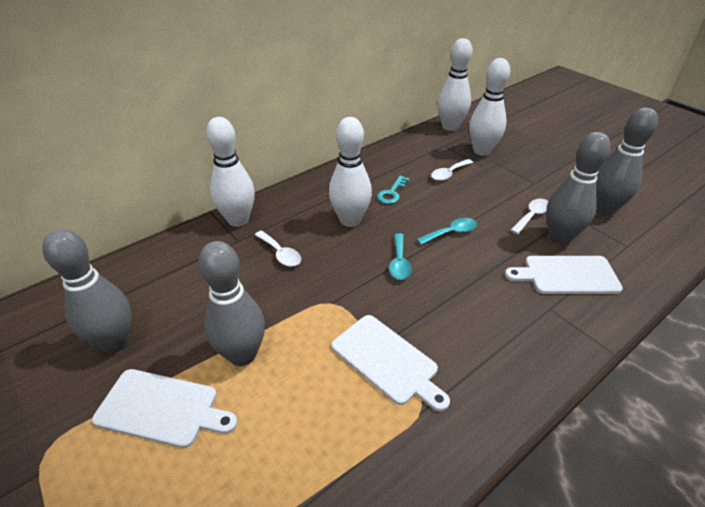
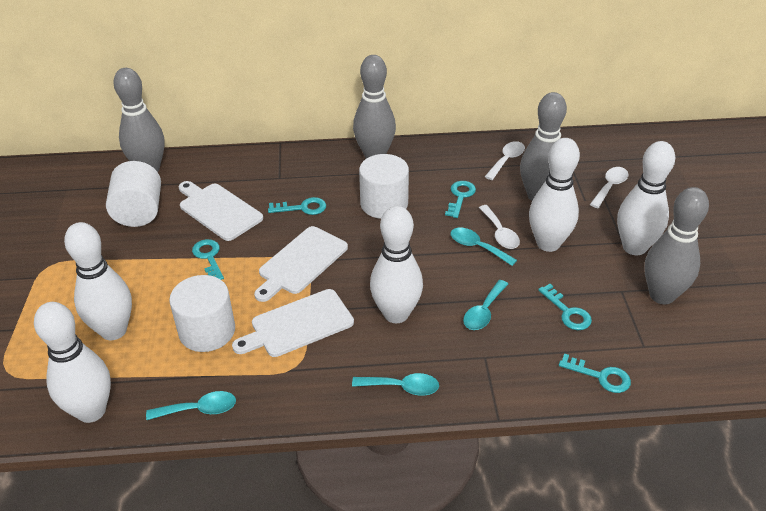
turquoise key: [377,176,410,204] = 1 -> [192,239,224,280] [268,197,326,215] [445,181,476,218] [538,284,592,330] [559,354,631,393] = 5
turquoise spoon: [389,233,412,280] [417,218,477,245] = 2 -> [146,391,236,420] [352,373,439,396] [450,228,517,266] [463,280,508,330] = 4
white bowling pin: [206,117,255,227] [329,117,372,227] [437,38,472,131] [469,58,510,156] = 4 -> [34,302,111,423] [64,222,132,340] [370,206,423,323] [529,138,580,252] [617,141,675,255] = 5
white cylinder: none = 0 -> [106,161,161,227] [169,275,235,352] [359,154,409,219] = 3

